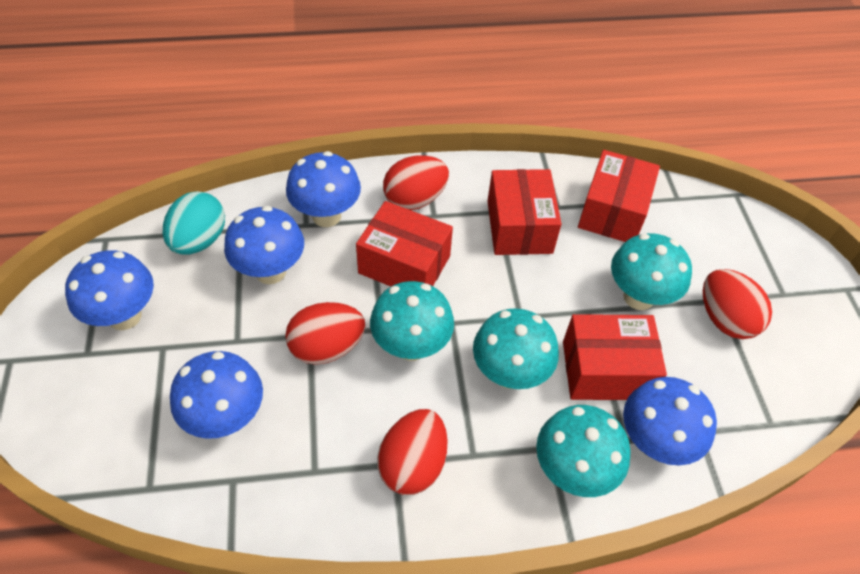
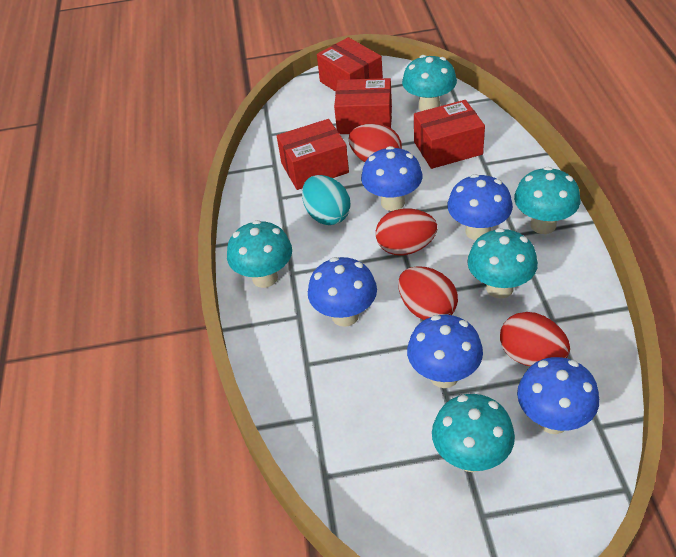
turquoise mushroom: [370,281,454,361] [473,308,559,389] [536,405,631,497] [611,233,692,310] = 4 -> [227,220,292,288] [402,55,457,111] [432,394,515,472] [467,228,538,299] [514,167,581,234] = 5

